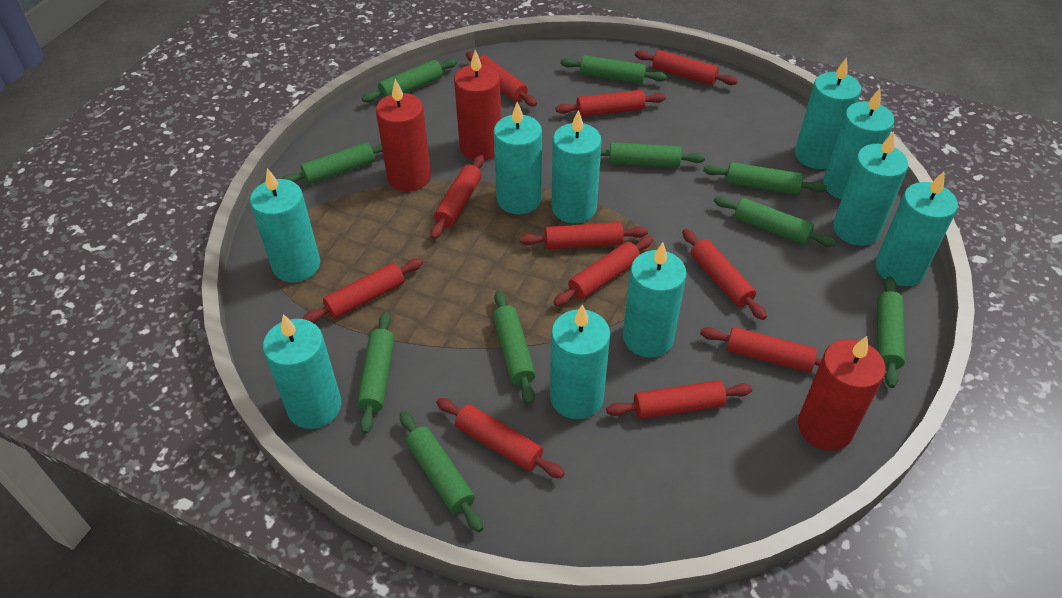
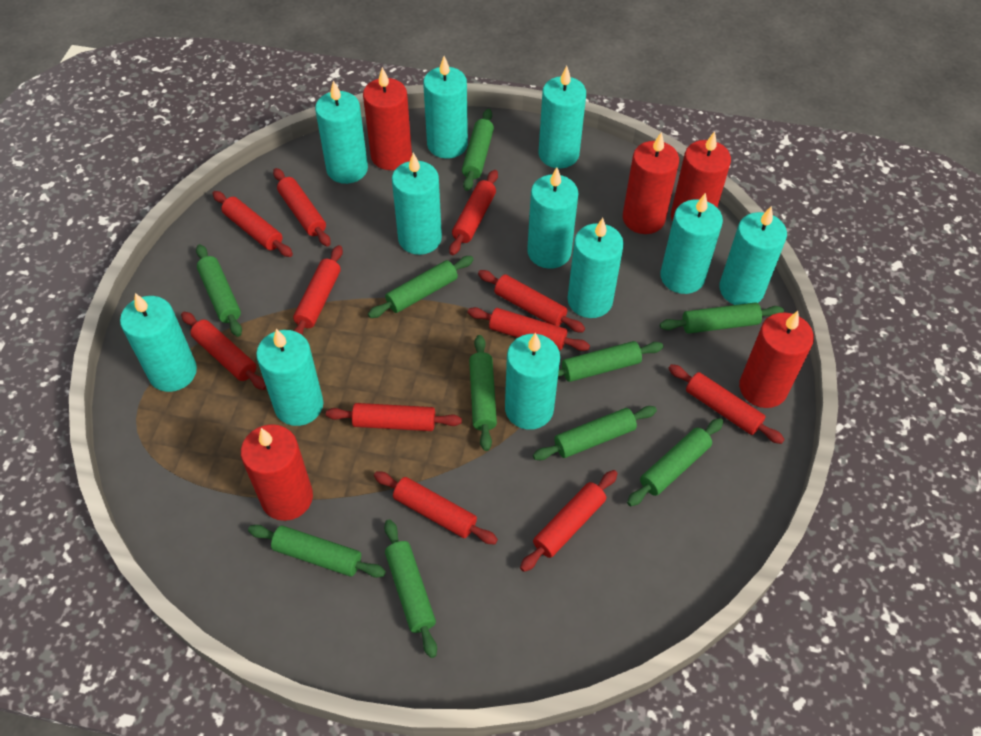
red candle: [376,79,431,191] [454,50,501,161] [798,336,885,450] = 3 -> [241,424,313,521] [363,67,412,170] [623,132,679,234] [671,131,731,222] [739,311,814,408] = 5
turquoise candle: [250,168,320,282] [263,314,341,429] [494,102,542,214] [550,304,610,419] [551,110,602,223] [623,243,687,357] [795,57,861,169] [823,88,894,199] [833,132,908,246] [875,172,958,286] = 10 -> [120,293,197,392] [256,329,323,426] [315,80,368,184] [392,153,442,255] [423,56,468,159] [505,333,560,430] [527,167,578,269] [539,66,586,168] [567,218,624,318] [660,193,723,294] [719,206,787,305] = 11

